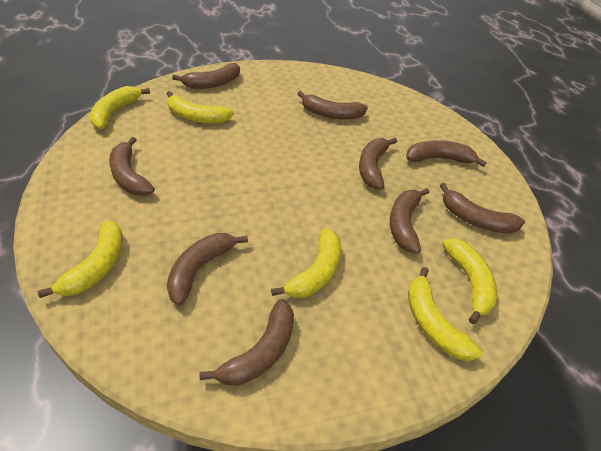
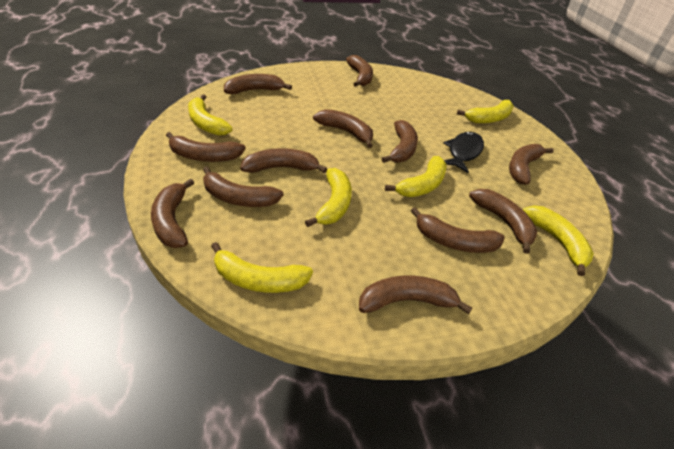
black fish: none = 0 -> [443,132,484,173] = 1
brown banana: [109,137,155,196] [167,233,248,306] [172,63,240,89] [200,299,294,386] [297,91,368,120] [359,138,397,190] [390,188,429,253] [406,140,487,167] [440,183,525,233] = 9 -> [151,179,194,248] [166,132,245,162] [203,166,283,207] [224,74,292,94] [240,148,327,173] [313,109,373,148] [346,55,373,87] [359,276,472,314] [382,120,418,163] [411,207,505,253] [469,189,537,254] [509,144,554,185] = 12

